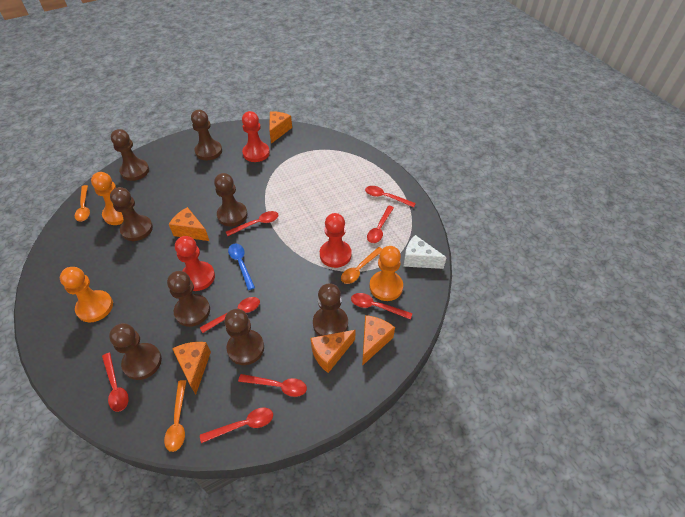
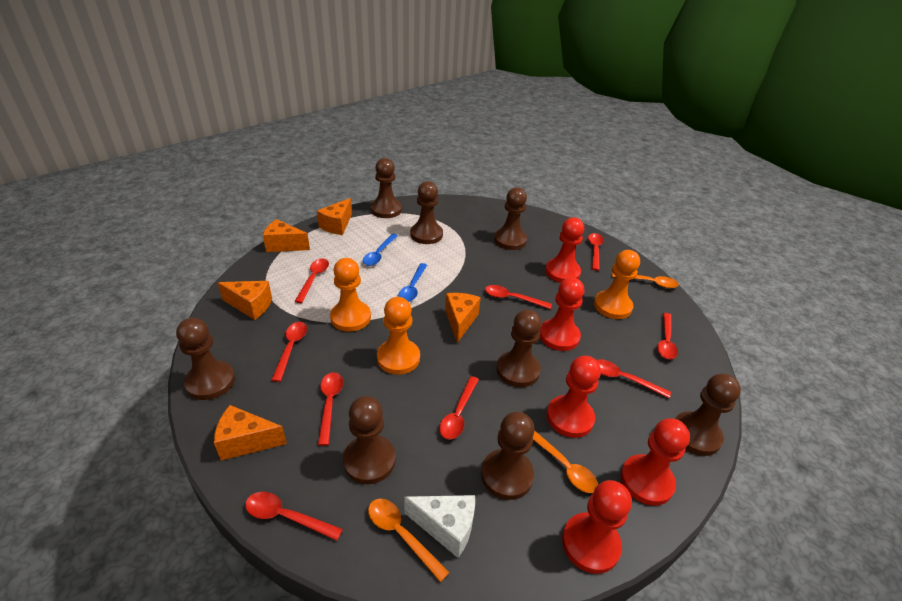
blue spoon: [228,244,255,290] = 1 -> [363,234,398,266] [398,263,427,302] = 2
red pawn: [175,236,215,291] [242,111,270,162] [320,213,352,268] = 3 -> [540,277,584,351] [545,217,584,283] [547,356,601,438] [562,480,632,574] [621,418,690,506] = 5
red spoon: [102,353,129,412] [200,297,260,333] [200,408,273,443] [226,211,279,236] [238,374,307,397] [351,293,412,320] [365,186,416,207] [367,206,394,243] = 8 -> [245,492,343,541] [271,322,307,382] [294,259,329,303] [318,372,343,446] [439,376,479,439] [485,285,552,309] [588,233,604,271] [596,359,671,398] [657,313,678,359] = 9

